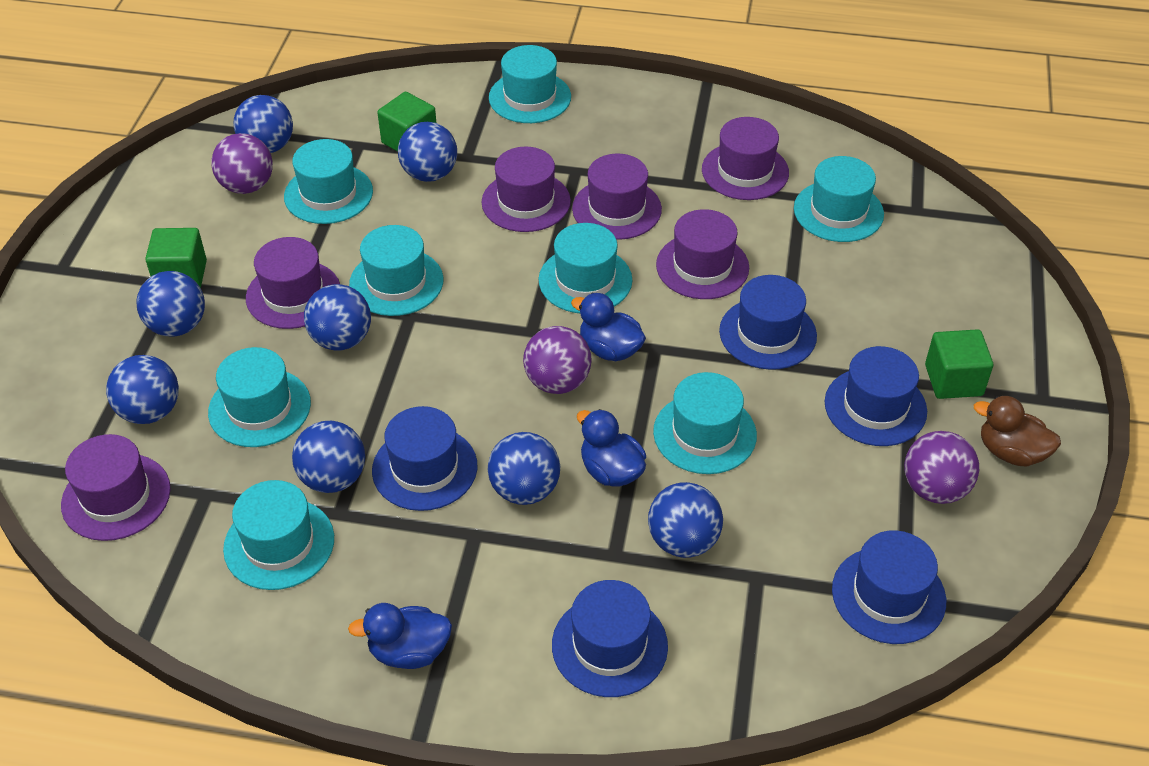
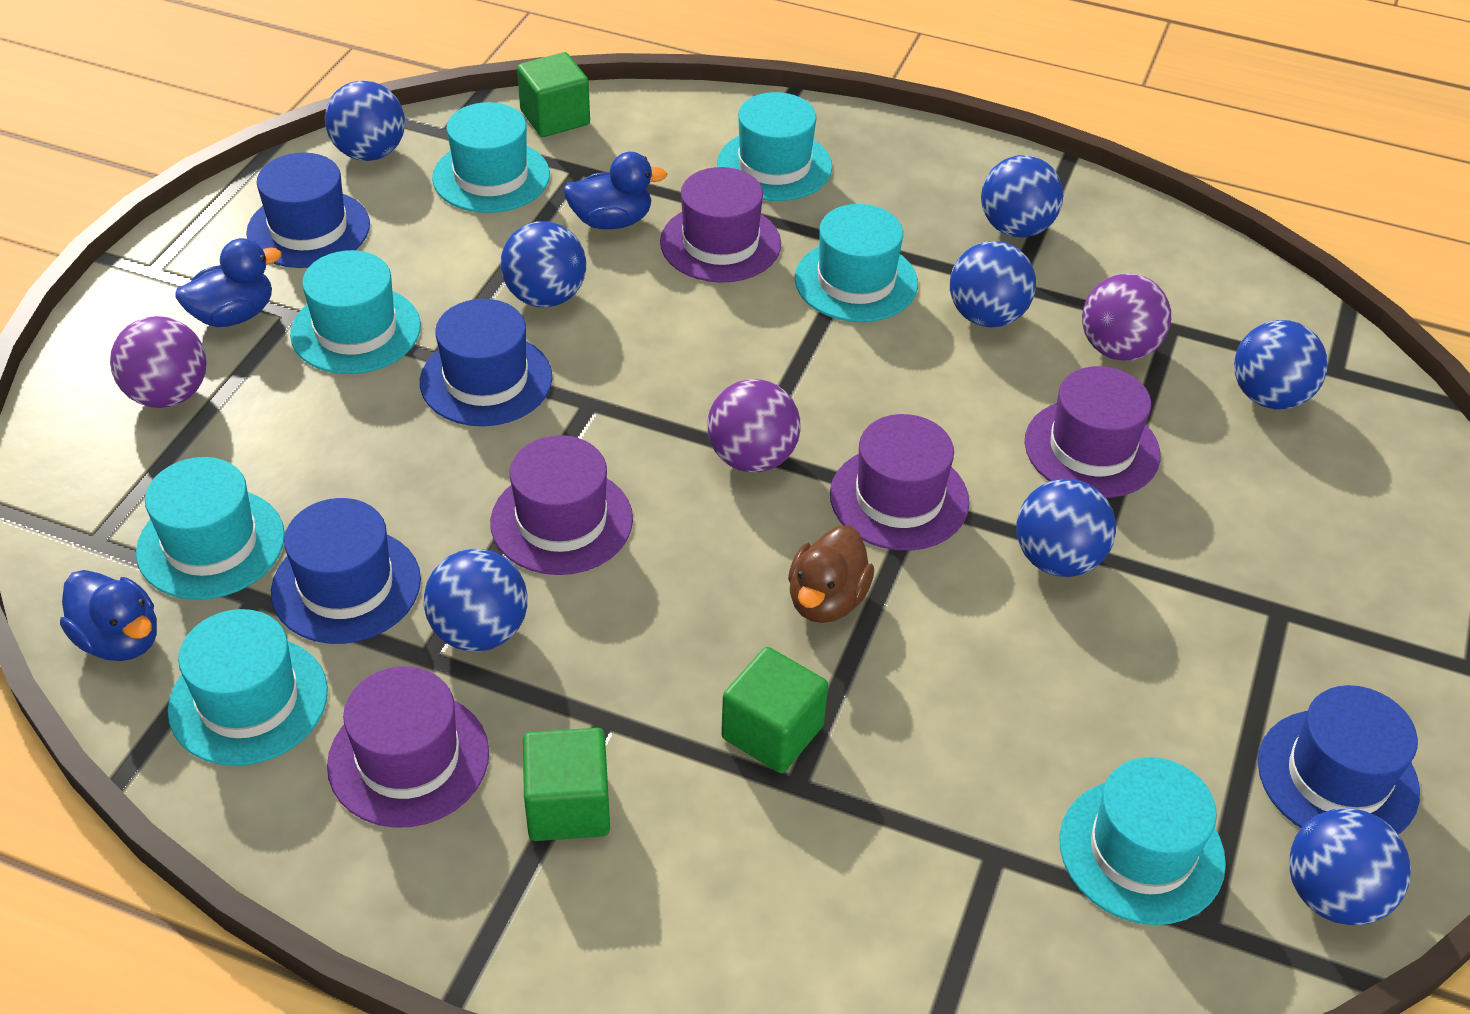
blue hat: [372,406,477,511] [552,580,668,697] [719,275,817,370] [825,346,927,446] [832,530,946,644] = 5 -> [246,153,370,268] [271,498,421,644] [420,299,553,426] [1258,685,1420,834] = 4
purple hat: [61,434,171,541] [246,237,340,329] [481,147,571,232] [572,154,662,240] [656,209,749,299] [702,117,789,200] = 6 -> [327,666,489,828] [490,435,633,575] [660,167,781,283] [830,414,970,551] [1025,366,1160,498] = 5
turquoise hat: [208,347,311,447] [223,480,334,590] [284,139,373,224] [349,225,443,316] [489,45,571,123] [539,223,632,313] [653,372,757,474] [794,156,884,242] = 8 -> [136,457,285,600] [168,609,328,766] [290,250,421,374] [432,102,550,213] [717,92,832,201] [795,204,918,322] [1059,757,1226,925] = 7

